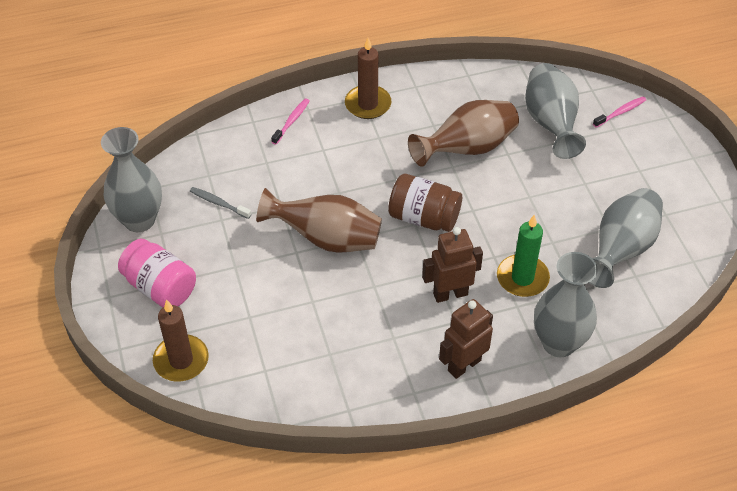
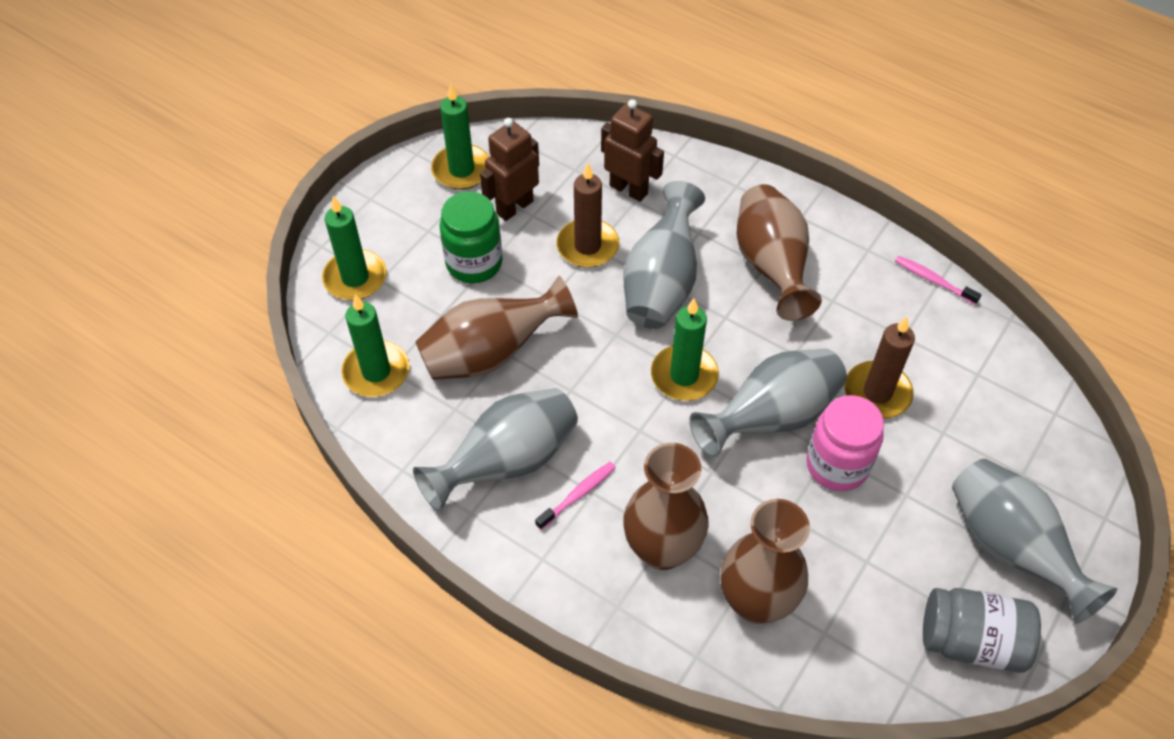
brown jar: [388,174,462,232] = 1 -> none = 0
brown vase: [256,188,382,253] [408,100,519,167] = 2 -> [415,276,578,380] [623,443,709,570] [721,499,810,624] [736,184,822,321] = 4
green candle: [497,215,550,297] = 1 -> [322,196,387,300] [341,294,409,397] [431,84,489,189] [651,299,719,401] = 4
green jar: none = 0 -> [440,192,502,283] = 1
grey jar: none = 0 -> [923,588,1041,673] = 1
grey toothbrush: [190,187,251,219] = 1 -> none = 0

